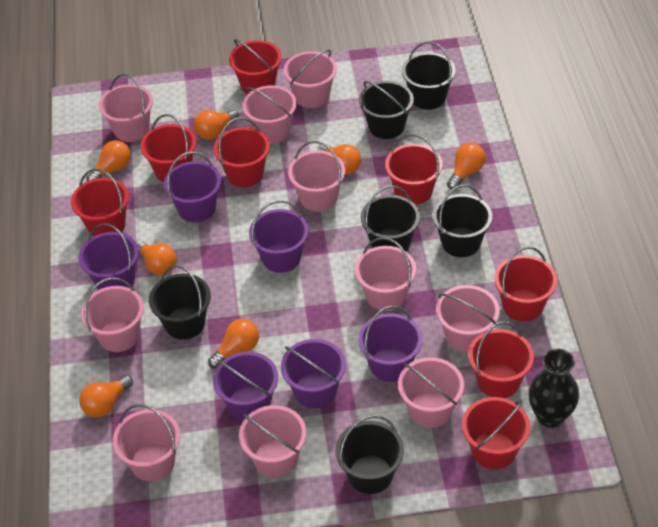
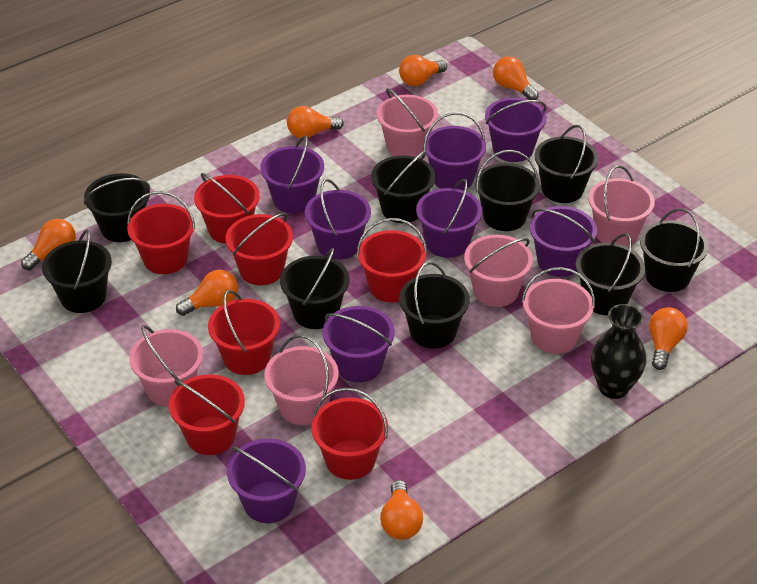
black bucket: [149,265,211,340] [336,415,404,494] [359,81,414,139] [361,185,420,252] [402,42,456,110] [433,184,492,257] = 6 -> [42,229,112,313] [84,173,150,242] [280,248,349,329] [371,151,435,223] [399,262,470,349] [475,150,540,231] [535,125,598,203] [576,233,645,315] [640,208,709,292] = 9
pink bucket: [81,278,144,352] [99,74,153,142] [113,404,180,481] [239,405,306,477] [242,85,297,144] [284,49,337,108] [288,141,345,212] [355,237,416,311] [398,357,464,428] [436,285,500,353] = 10 -> [129,325,203,407] [264,335,339,425] [377,88,438,157] [464,235,533,307] [522,267,595,354] [588,165,655,246] = 6
purple bucket: [78,223,139,290] [164,152,221,222] [213,352,278,421] [249,200,309,273] [281,339,346,408] [358,306,422,382] = 6 -> [227,439,306,523] [260,136,324,213] [305,179,371,260] [323,306,395,382] [416,179,482,258] [423,112,486,190] [485,98,547,162] [530,206,597,277] = 8
red bucket: [71,169,129,237] [140,114,196,182] [214,117,270,187] [229,39,282,94] [385,134,443,205] [462,397,530,469] [468,321,534,398] [495,246,557,321] = 8 -> [127,191,195,274] [169,374,245,455] [194,173,260,244] [208,290,280,375] [226,213,293,285] [311,388,388,480] [357,218,427,302] = 7

